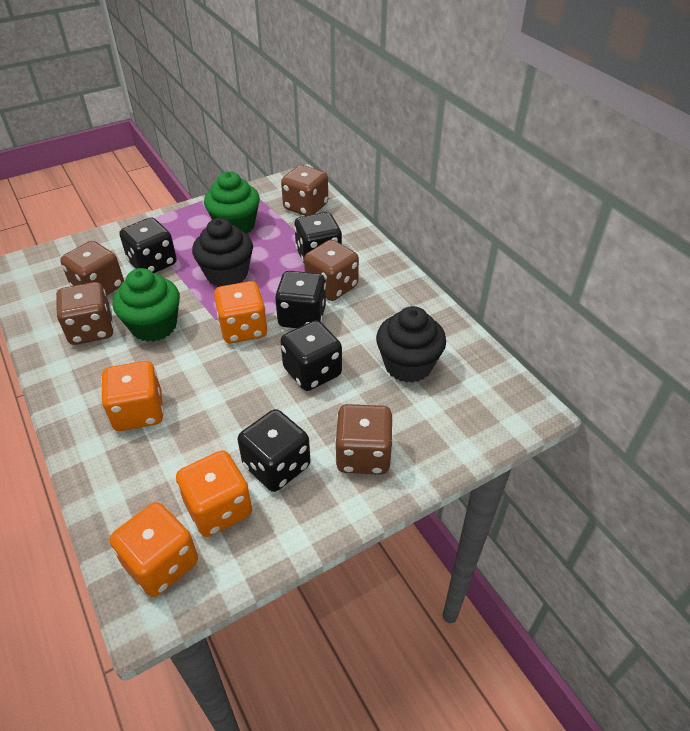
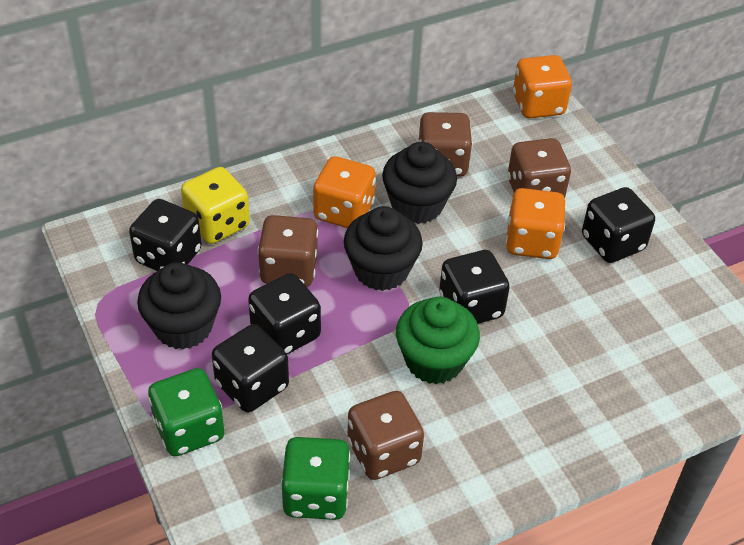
black cupcake: [192,218,253,287] [376,306,446,383] = 2 -> [137,262,221,350] [344,206,423,291] [382,142,457,224] = 3
brown dice: [56,282,114,345] [60,241,124,296] [281,165,328,216] [304,240,359,301] [335,404,393,475] = 5 -> [258,215,318,287] [347,391,424,480] [418,112,472,177] [508,138,571,198] = 4
green cupcake: [113,268,180,342] [204,171,260,234] = 2 -> [396,297,480,384] = 1
green dice: none = 0 -> [148,368,224,456] [281,437,350,520] = 2
orange dice: [101,361,164,431] [110,502,198,597] [176,450,252,537] [214,281,268,343] = 4 -> [313,156,376,228] [506,188,565,259] [513,55,572,118] = 3
yellow dice: none = 0 -> [181,167,250,244] = 1

